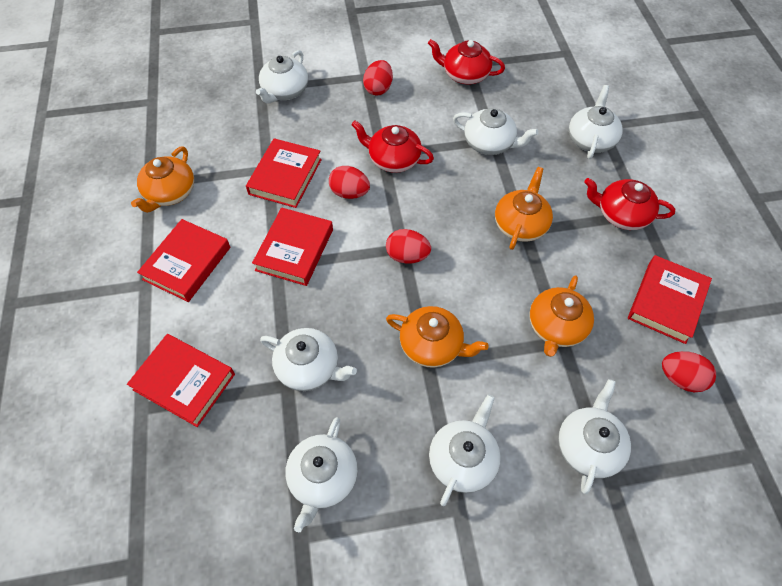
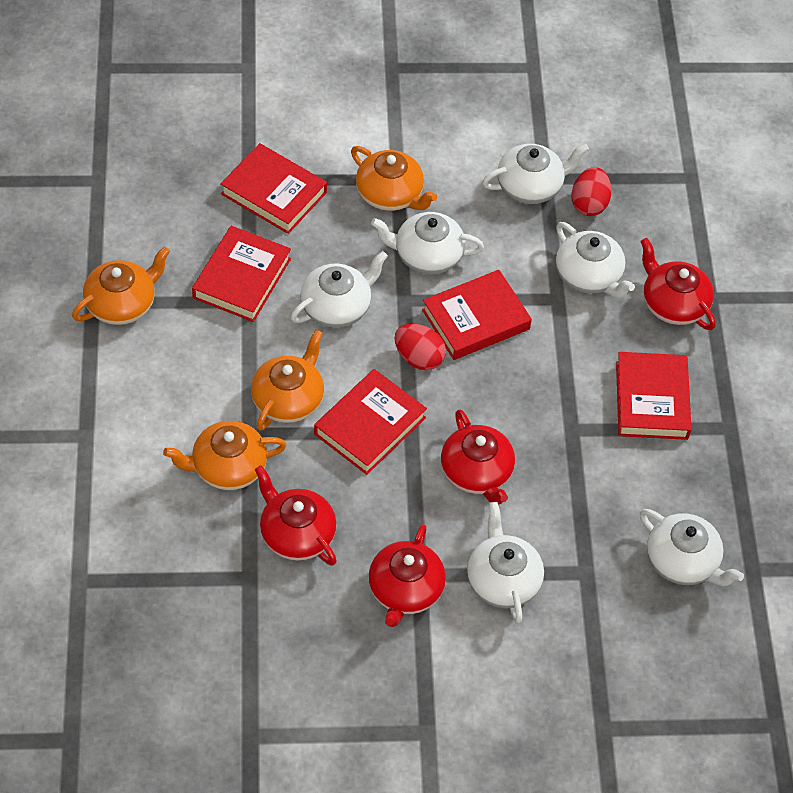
red egg: [329,166,370,199] [363,60,393,95] [386,229,431,264] [662,351,716,392] = 4 -> [395,324,446,370] [571,167,612,216] = 2
red teapot: [351,120,434,173] [428,39,505,84] [584,178,675,230] = 3 -> [255,466,337,566] [368,524,446,627] [441,409,515,505] [640,238,716,330] = 4
white teapot: [256,50,308,104] [260,328,357,391] [285,417,358,532] [429,394,501,506] [453,108,538,155] [558,379,631,494] [569,85,623,159] = 7 -> [291,251,388,328] [371,212,484,274] [467,502,544,624] [482,144,589,204] [556,222,635,298] [640,509,744,586] = 6

